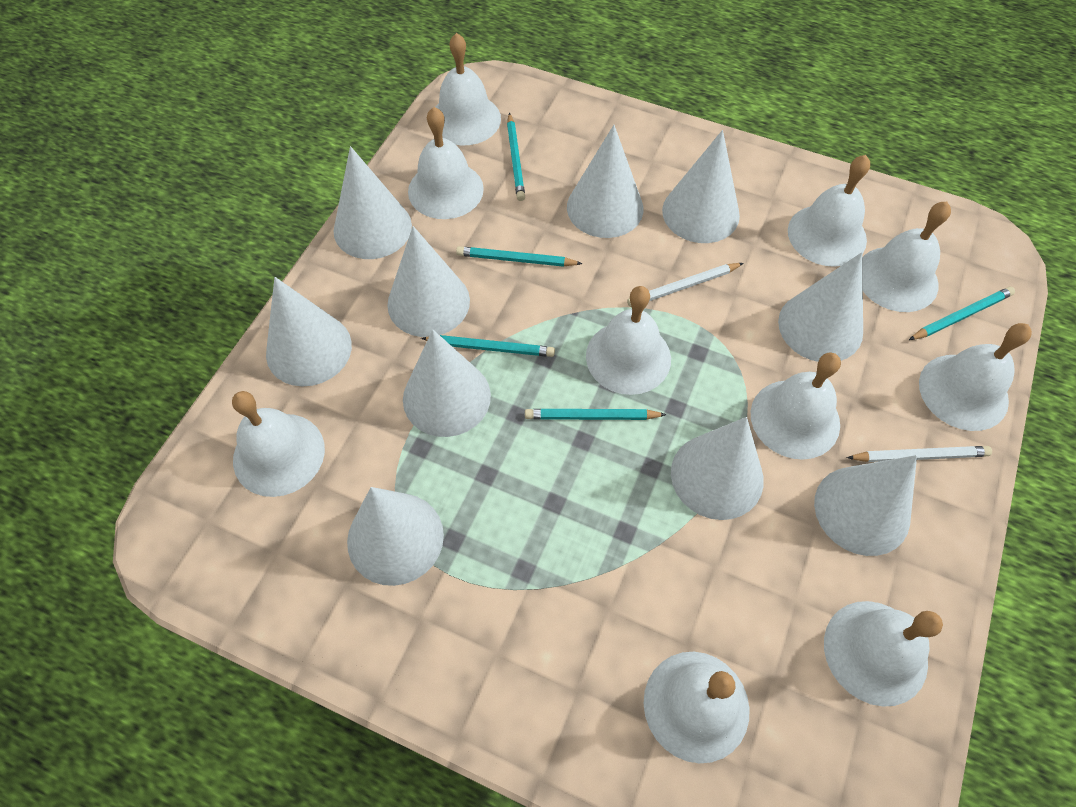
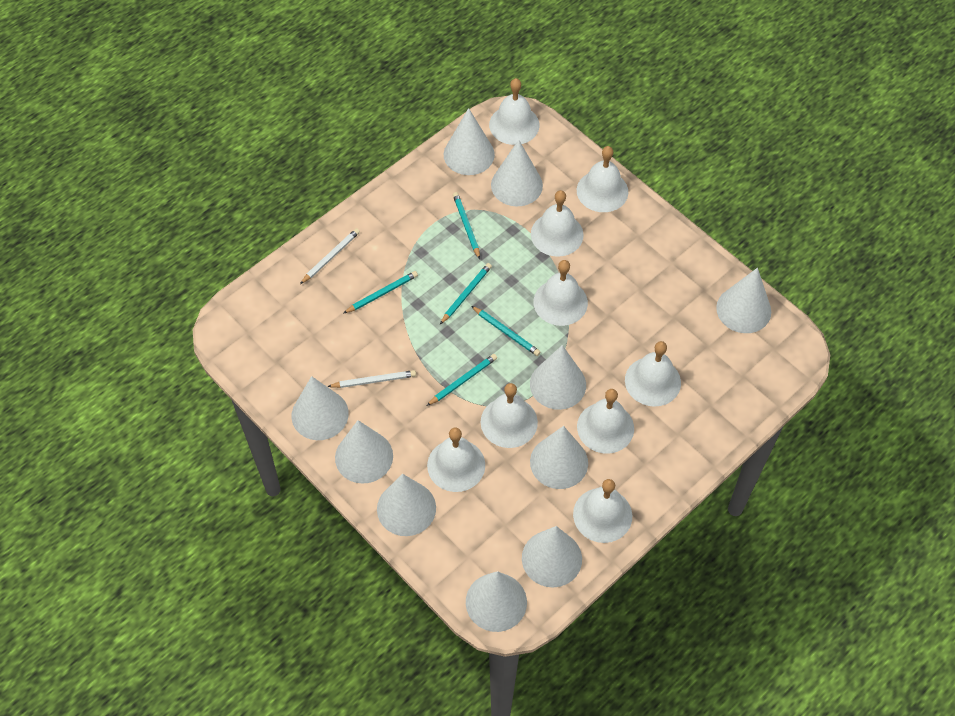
white bell: [232,391,325,497] [408,107,484,219] [435,33,501,145] [586,286,671,395] [644,652,750,763] [751,352,841,460] [788,155,870,267] [824,601,943,707] [862,202,951,312] [919,323,1032,431] = 10 -> [427,428,485,492] [481,383,538,448] [489,78,539,145] [531,190,584,257] [534,260,588,326] [573,479,632,543] [577,146,628,212] [577,389,634,454] [625,341,681,407] = 9

